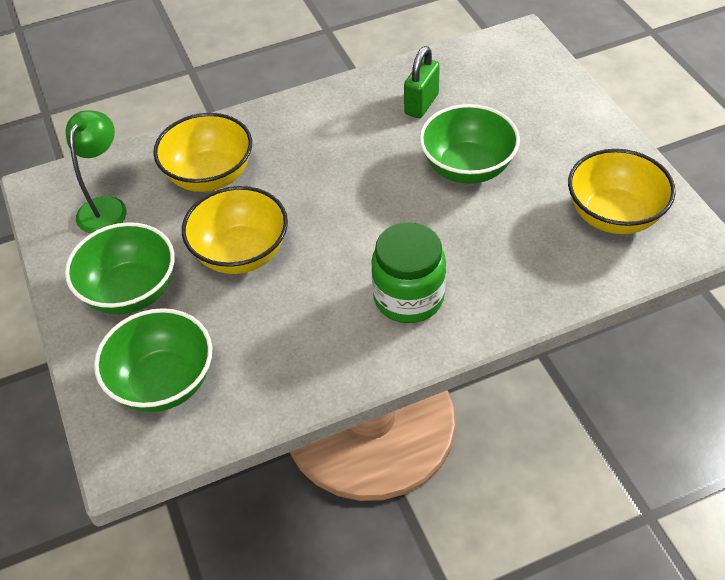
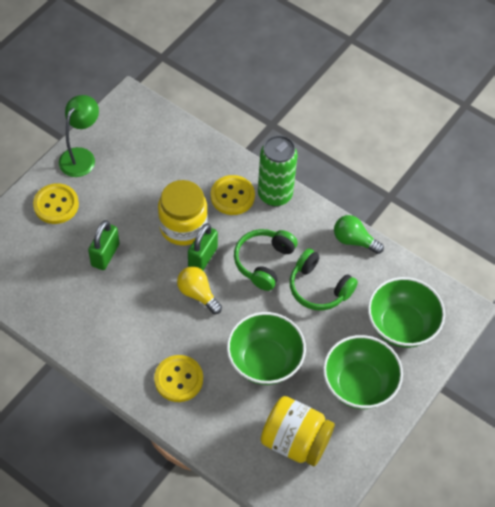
green can: none = 0 -> [258,135,298,207] = 1
green headphones: none = 0 -> [234,229,298,291] [290,248,358,310] = 2
green jar: [371,222,446,323] = 1 -> none = 0
green light bulb: none = 0 -> [334,215,384,254] = 1
green padlock: [404,46,440,118] = 1 -> [88,220,119,270] [188,223,218,270] = 2
yellow bowl: [153,113,252,192] [182,186,288,274] [568,149,676,234] = 3 -> none = 0
yellow button: none = 0 -> [33,183,79,224] [154,355,203,402] [211,175,255,215] = 3
yellow jar: none = 0 -> [158,180,208,245] [261,396,335,466] = 2
yellow light bulb: none = 0 -> [177,266,222,314] = 1

